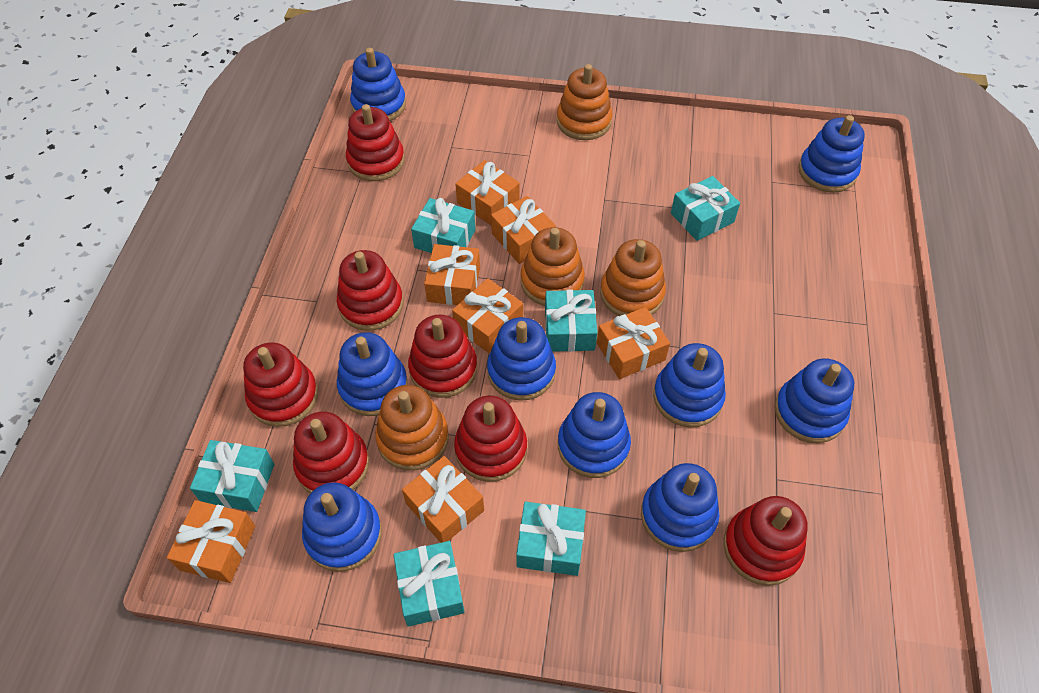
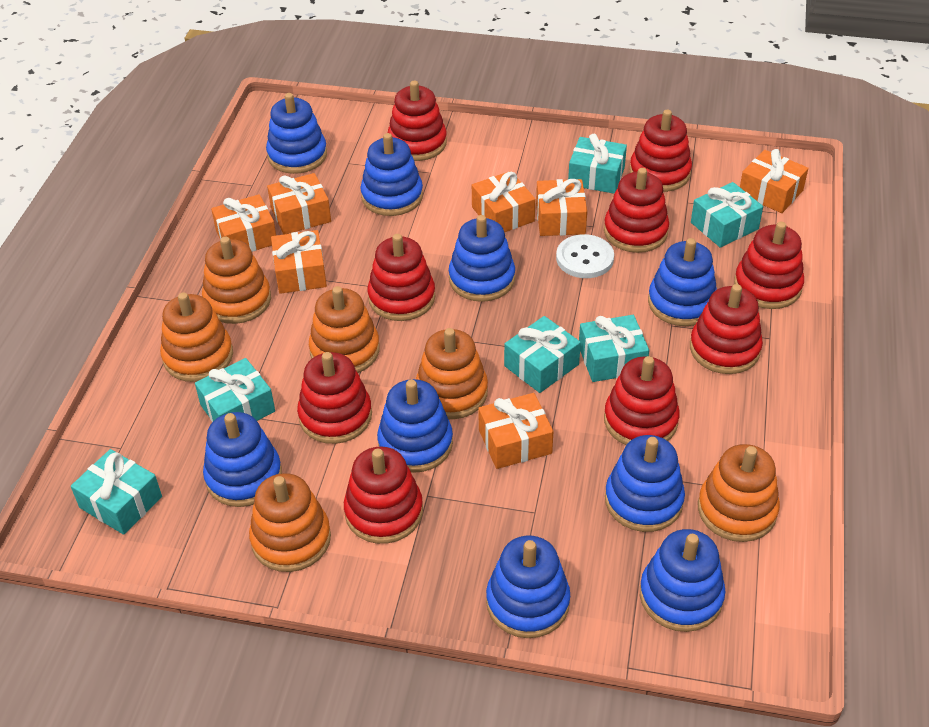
orange stacking toy: [375,385,449,471] [521,227,585,306] [556,64,613,140] [600,239,666,316] = 4 -> [160,292,233,382] [202,237,271,324] [249,473,331,572] [309,286,380,373] [416,328,488,419] [698,444,780,542] = 6
red stacking toy: [243,342,318,427] [293,412,369,493] [337,250,403,331] [346,104,405,181] [408,315,477,398] [454,396,527,482] [723,496,808,586] = 7 -> [297,352,372,444] [344,446,423,544] [368,234,435,321] [388,81,447,161] [604,168,669,253] [604,356,680,445] [630,110,692,192] [690,284,763,374] [734,222,804,309] = 9
white button: none = 0 -> [556,234,614,278] = 1

